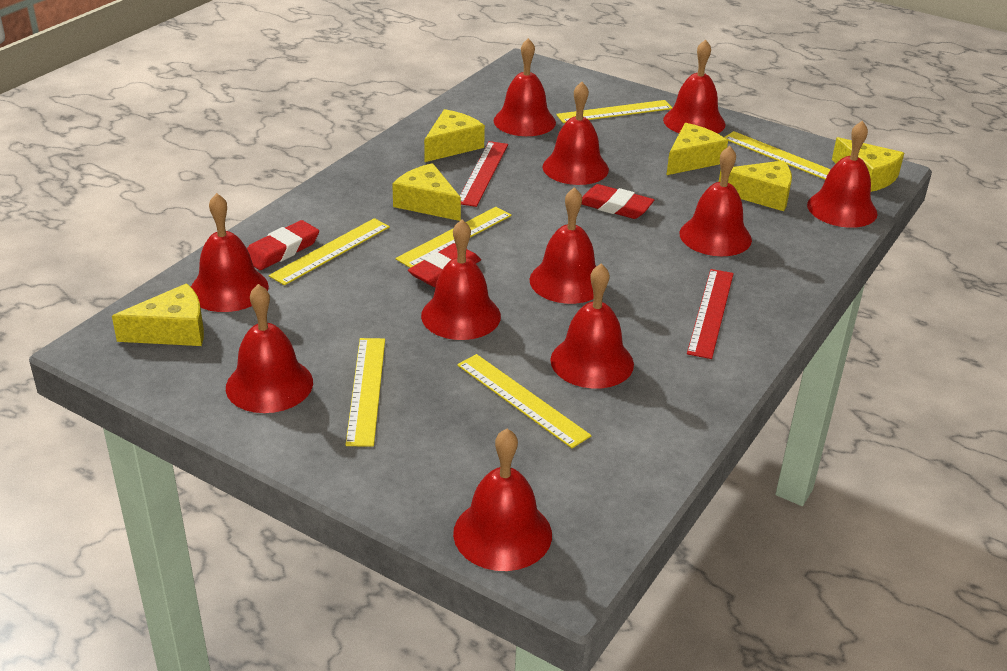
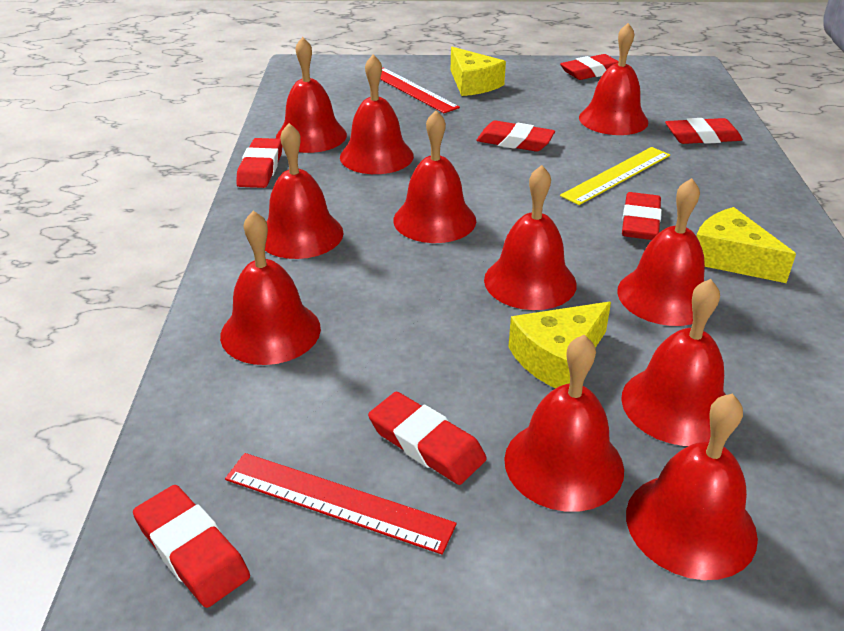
red eraser: [247,220,319,270] [408,243,481,287] [582,184,654,219] = 3 -> [133,485,250,608] [236,138,282,188] [368,392,487,485] [476,121,555,152] [560,54,619,80] [622,192,662,240] [665,118,743,144] = 7
yellow cheese: [112,283,204,346] [392,163,461,221] [424,109,485,162] [667,123,728,175] [719,160,792,211] [832,137,904,192] = 6 -> [451,47,506,96] [508,301,611,388] [696,207,796,283] = 3
yellow ruler: [269,218,390,285] [345,338,385,447] [395,207,512,268] [457,354,591,448] [556,100,672,123] [724,131,831,179] = 6 -> [560,147,670,205] = 1

